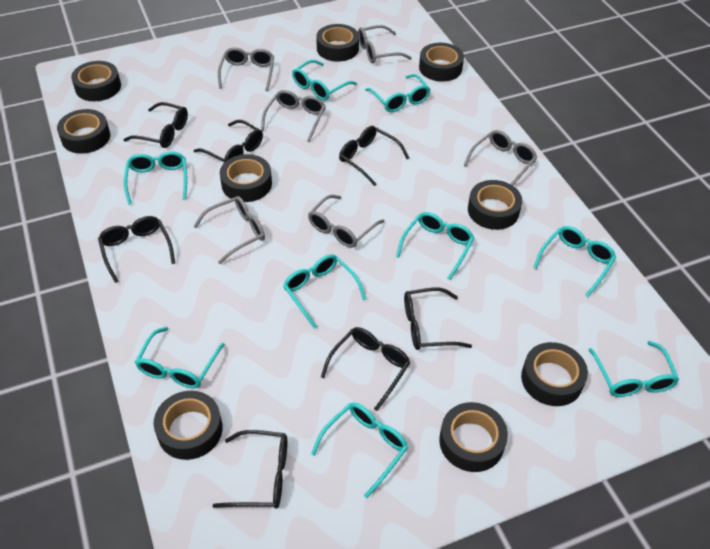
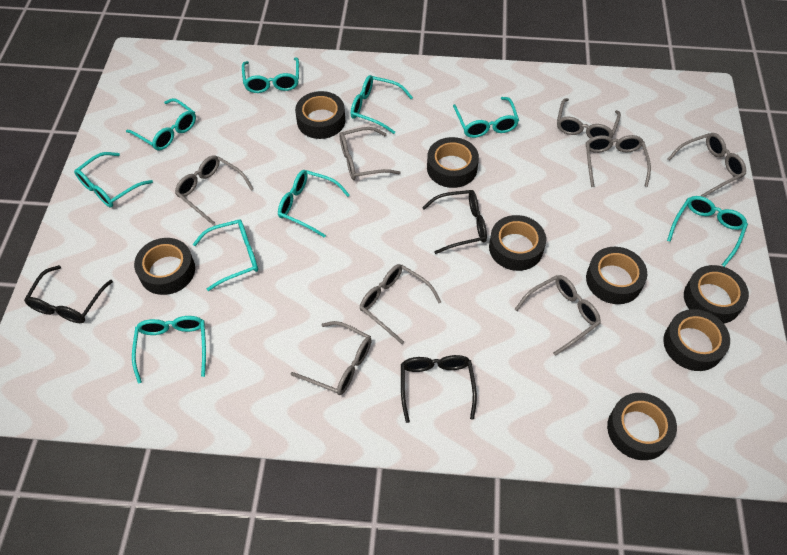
black glasses: [98,216,175,283] [123,102,188,148] [194,120,263,163] [213,430,287,509] [321,327,410,411] [339,126,409,186] [404,288,472,350] = 7 -> [24,265,113,323] [401,355,477,423] [422,190,487,254] = 3
black tape: [57,109,110,154] [71,61,121,101] [154,391,223,460] [220,154,272,202] [316,24,359,62] [419,43,464,81] [439,402,508,472] [468,180,522,230] [521,342,588,406] = 9 -> [134,238,195,295] [295,91,345,139] [427,137,479,188] [489,215,546,271] [586,247,647,304] [607,393,677,460] [663,309,730,371] [684,265,749,323] = 8
grey glasses: [194,196,265,264] [218,47,274,91] [261,90,326,142] [308,195,385,248] [358,25,412,63] [464,130,537,186] = 6 -> [175,155,254,225] [290,321,372,395] [339,127,401,180] [360,264,441,344] [515,275,601,356] [557,98,621,139] [586,135,651,187] [668,133,746,197] = 8

